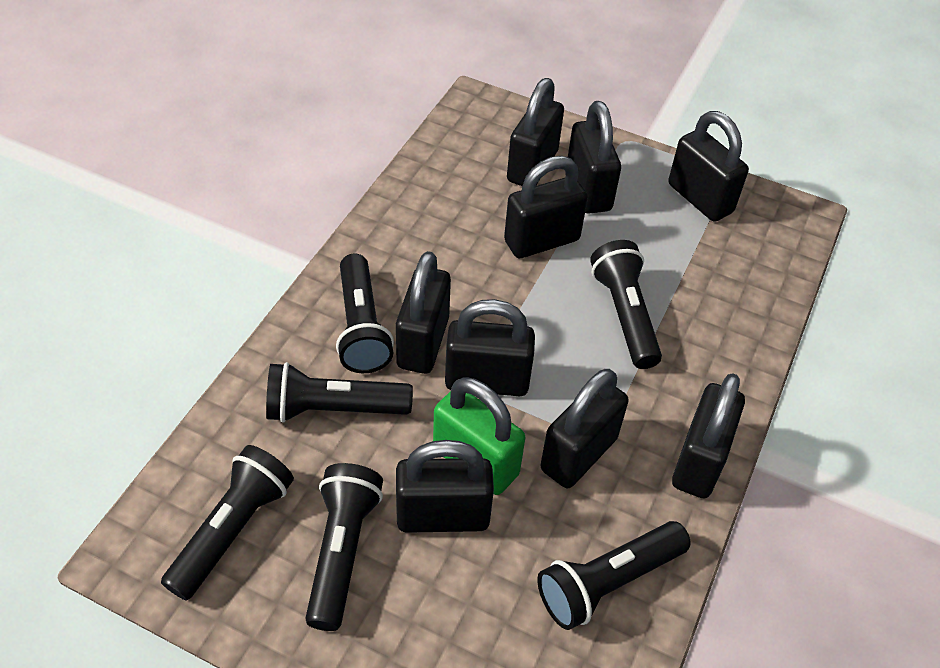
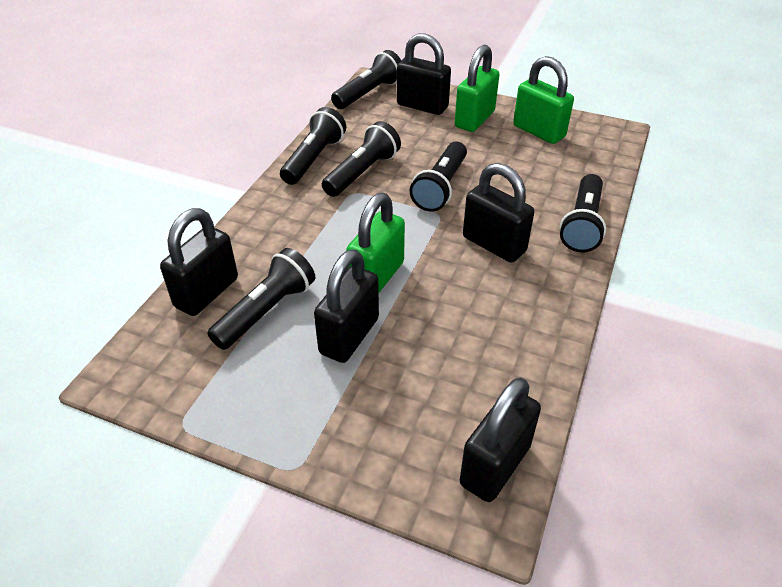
black padlock: [396,251,451,374] [396,440,494,533] [445,299,535,396] [504,156,588,258] [507,78,564,186] [541,369,629,488] [568,101,621,214] [668,111,749,222] [672,373,745,498] = 9 -> [160,208,238,316] [314,249,379,363] [397,33,451,115] [460,377,541,502] [463,163,534,263] = 5
green padlock: [433,377,525,495] = 1 -> [346,193,405,292] [455,45,500,132] [513,56,574,144] = 3

